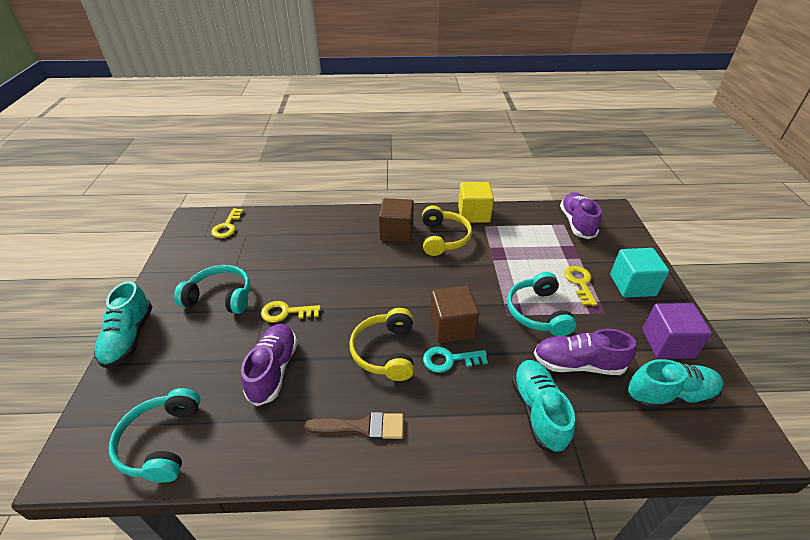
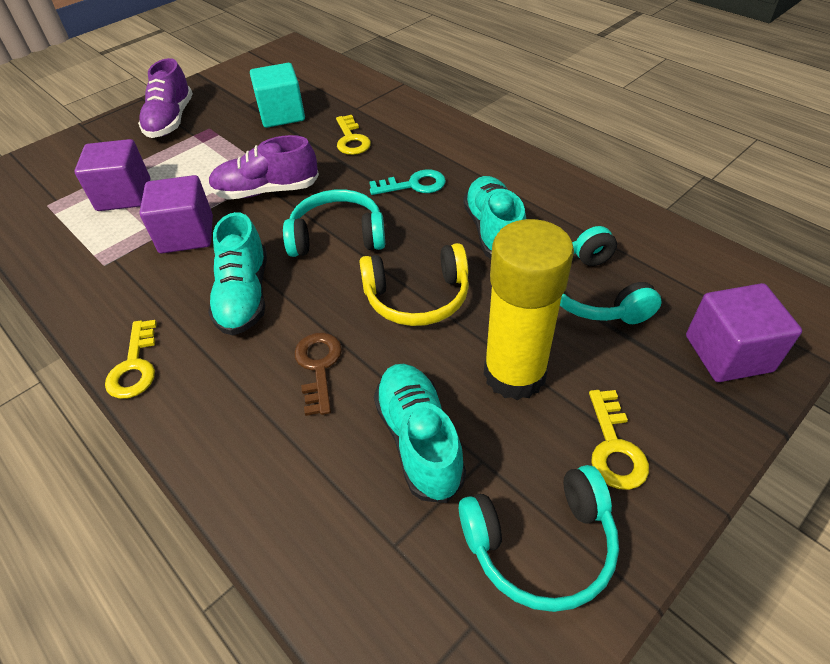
brown brush: [304,412,403,440] = 1 -> none = 0
brown cube: [379,198,414,242] [430,286,479,343] = 2 -> none = 0
brown key: none = 0 -> [294,332,342,416] = 1
purple cube: [642,303,712,359] = 1 -> [74,139,151,211] [139,175,213,253] [686,283,802,382] = 3
purple shoe: [241,324,298,406] [534,329,636,375] [560,192,601,239] = 3 -> [138,58,193,138] [209,135,319,200] = 2
yellow cube: [458,182,494,223] = 1 -> none = 0
yellow glue stick: none = 0 -> [484,219,574,400] = 1
yellow headphones: [350,308,414,381] [422,205,472,256] = 2 -> [359,243,469,326] = 1

